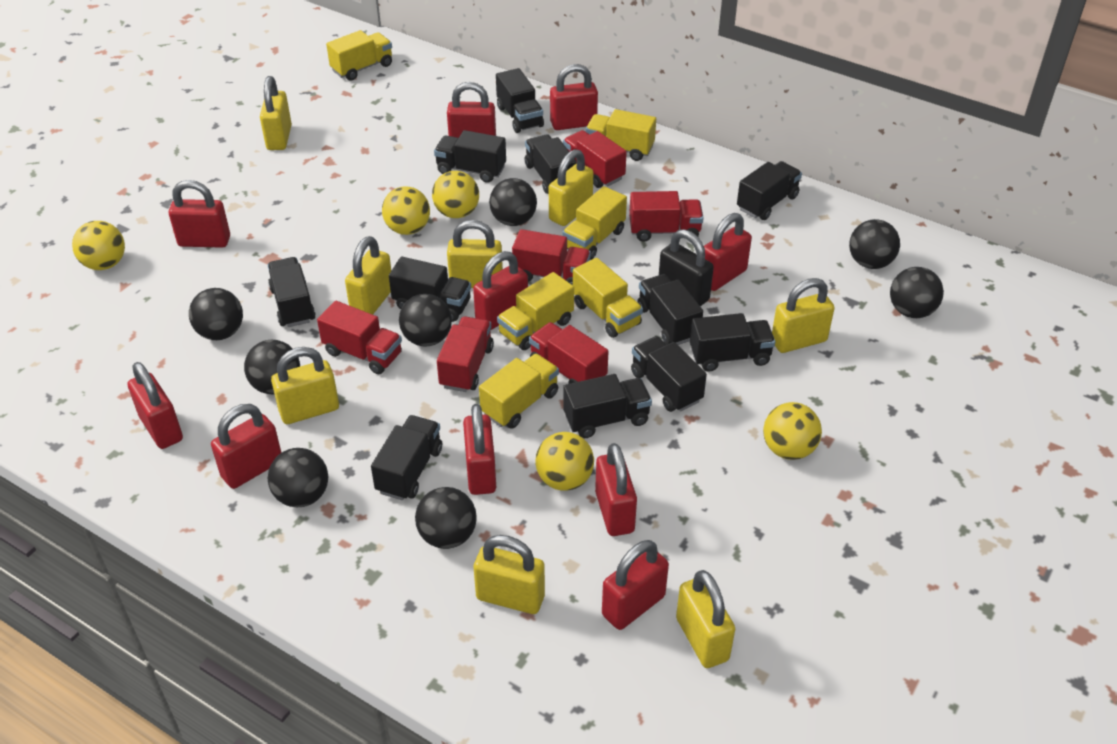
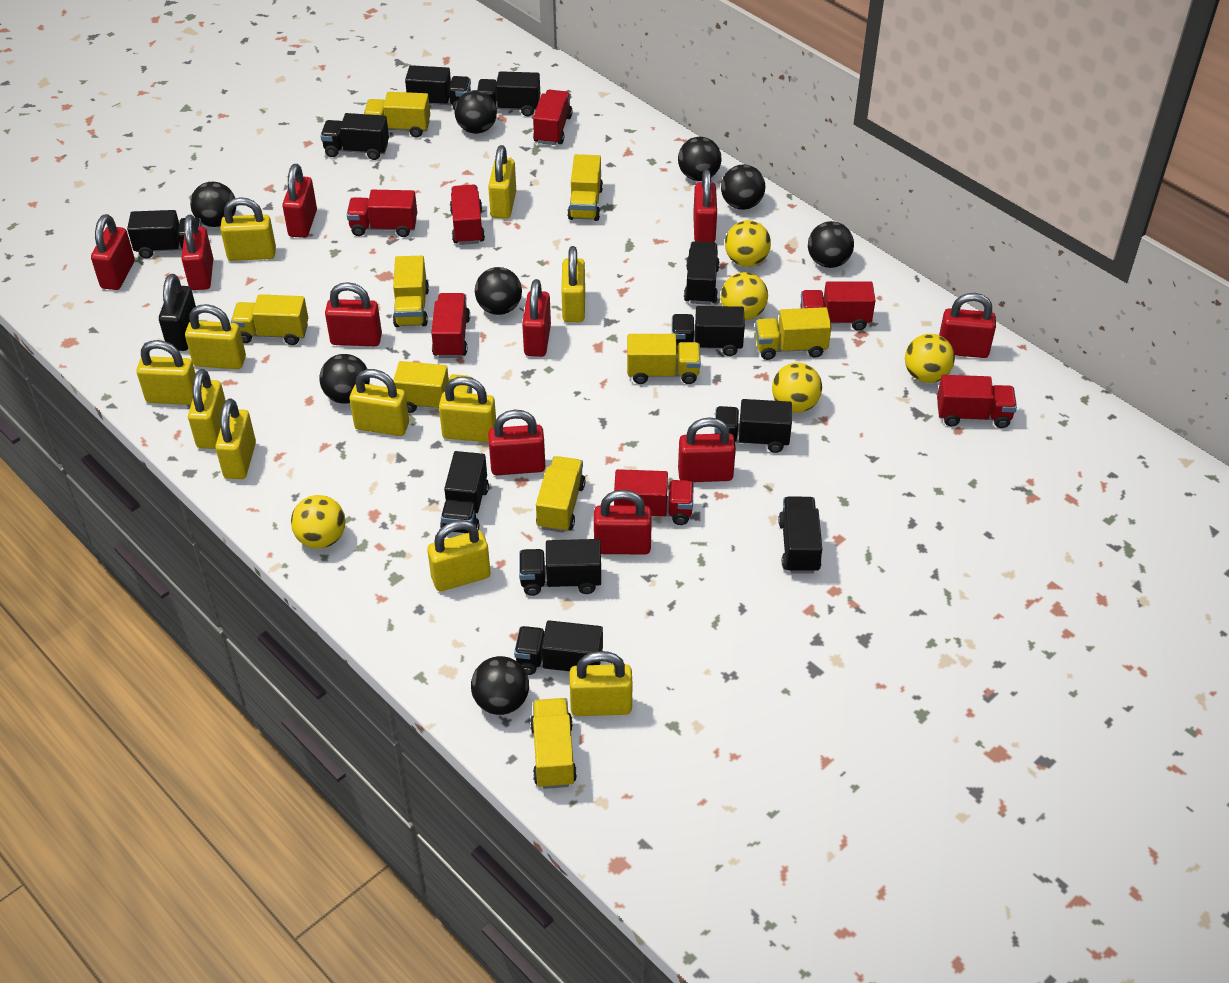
red truck: [317,301,402,374] [437,316,494,392] [512,229,591,285] [529,322,608,384] [563,130,627,188] [629,191,703,242] = 6 -> [347,190,417,237] [431,293,470,358] [450,184,485,245] [533,90,573,145] [614,469,694,525] [800,281,876,331] [937,375,1017,428] = 7
yellow padlock: [260,76,292,150] [271,347,339,424] [345,236,391,315] [447,220,503,288] [473,535,545,614] [549,149,593,226] [676,570,735,668] [772,278,835,353] = 8 -> [137,340,195,405] [185,304,246,369] [188,369,226,449] [215,399,256,479] [220,197,276,261] [350,369,409,436] [427,520,490,591] [439,376,496,442] [488,145,516,219] [561,246,585,322] [570,651,632,716] = 11
yellow truck: [326,30,392,81] [479,354,559,429] [497,272,574,350] [562,186,627,260] [573,258,643,338] [586,109,656,161] = 6 -> [231,294,308,345] [364,92,430,138] [393,256,429,327] [393,361,472,413] [530,698,577,789] [536,456,586,533] [567,154,603,221] [627,334,701,384] [755,307,831,360] = 9

